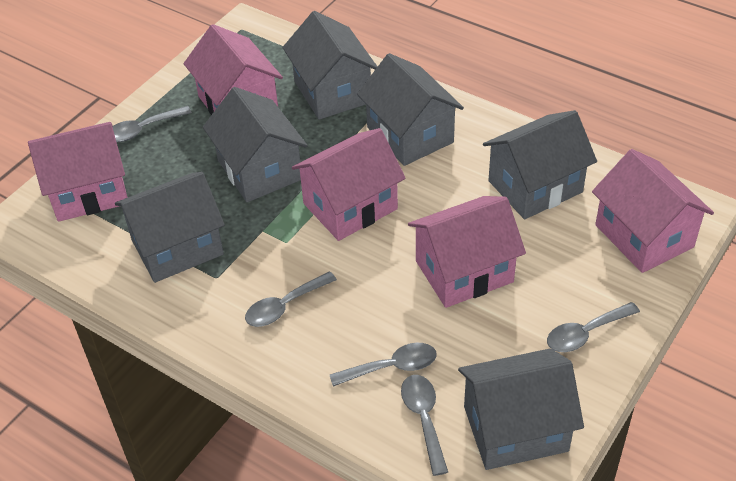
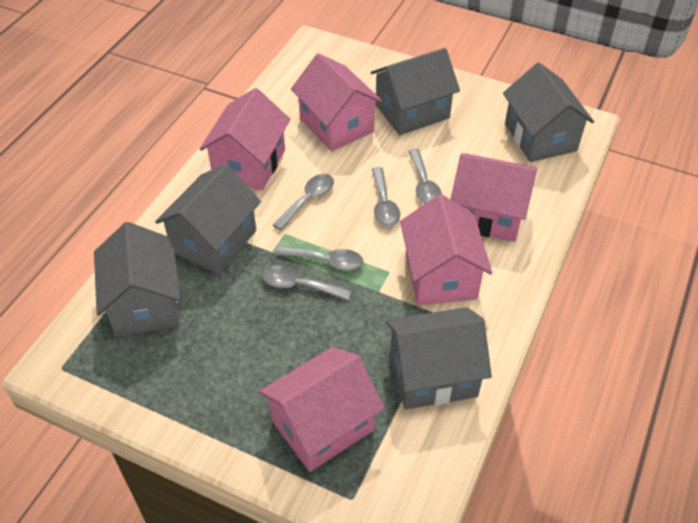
grey house: [115,172,225,283] [203,87,308,202] [283,11,378,120] [357,53,464,166] [458,348,584,470] [483,110,597,219] = 6 -> [94,222,180,337] [155,164,261,274] [371,48,460,135] [386,307,492,409] [503,62,594,162] = 5

